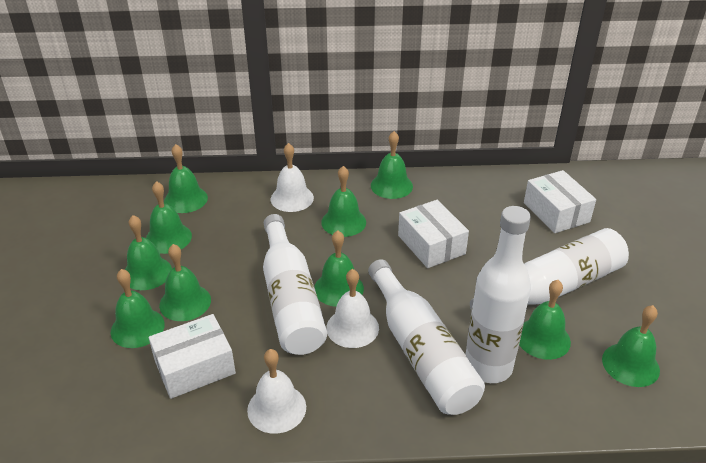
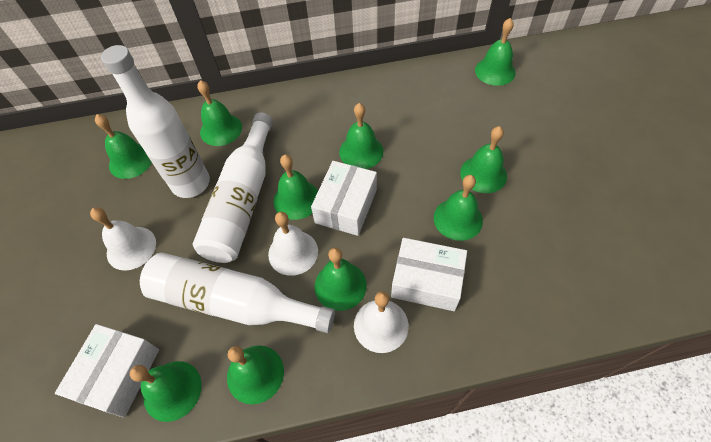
white bottle: [263,214,327,355] [368,259,485,415] [465,206,531,383] [470,228,629,311] = 4 -> [101,45,210,198] [140,253,335,333] [193,112,273,263] = 3

